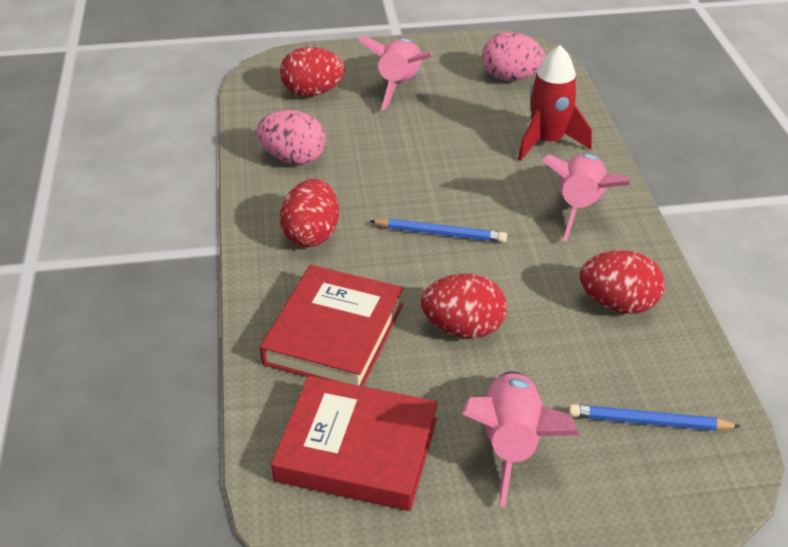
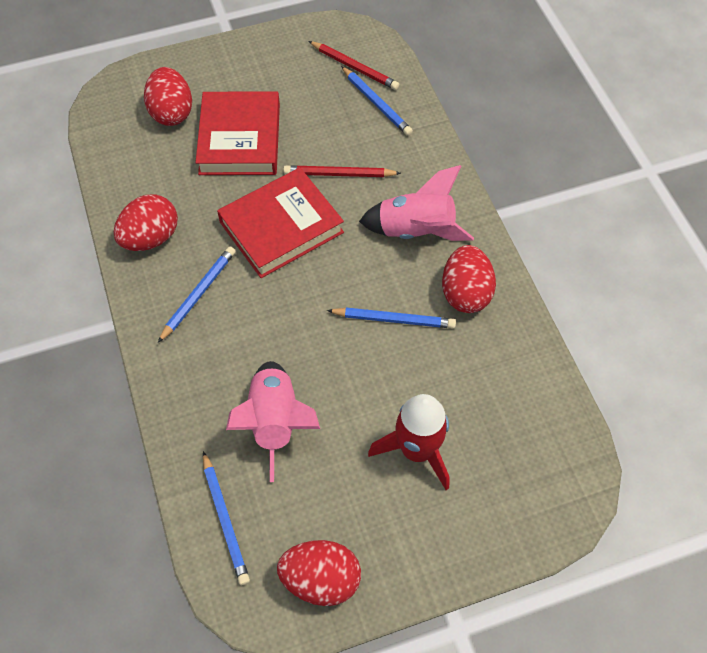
blue pencil: [369,219,507,243] [569,404,741,431] = 2 -> [158,246,236,343] [203,451,250,585] [327,307,456,329] [341,66,413,136] = 4
pink egg: [256,110,326,165] [482,32,545,81] = 2 -> none = 0
pink rocket: [358,36,433,110] [462,371,580,507] [542,153,630,242] = 3 -> [226,361,320,482] [359,165,474,241] = 2
red pencil: none = 0 -> [283,165,401,177] [309,41,399,90] = 2

